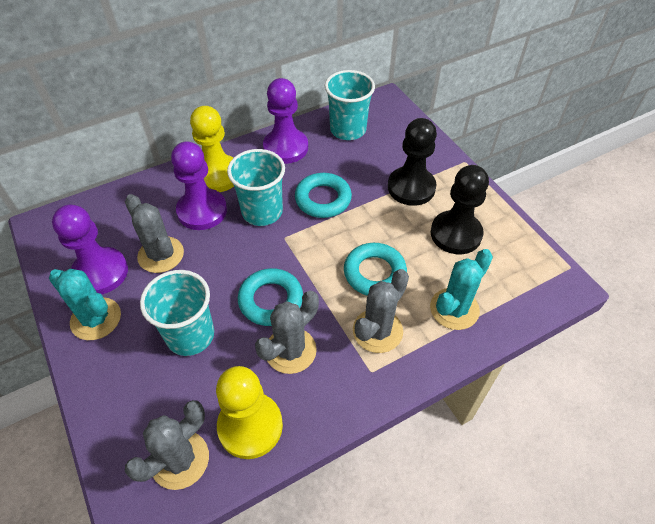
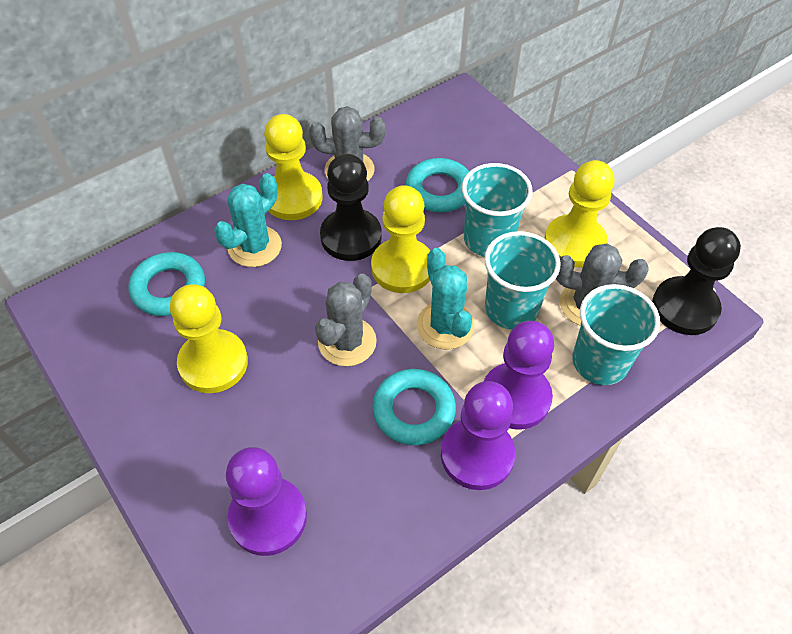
grey cactus: [125,194,184,273] [125,400,209,490] [255,291,319,374] [353,269,409,353] = 4 -> [309,106,386,181] [315,274,377,366] [556,243,649,326] = 3
yellow pawn: [190,106,234,192] [216,366,283,459] = 2 -> [170,284,248,393] [264,114,323,220] [371,185,430,293] [544,160,615,267] = 4

